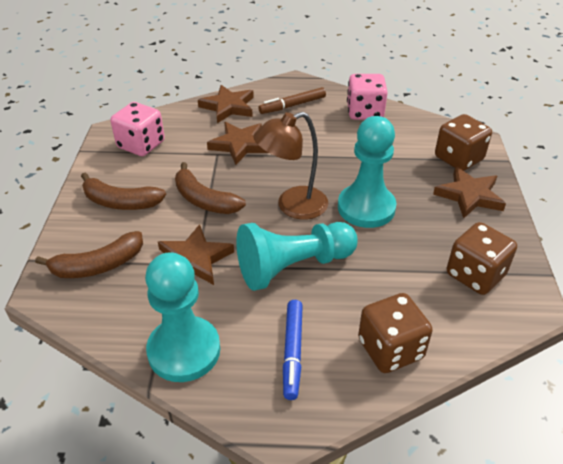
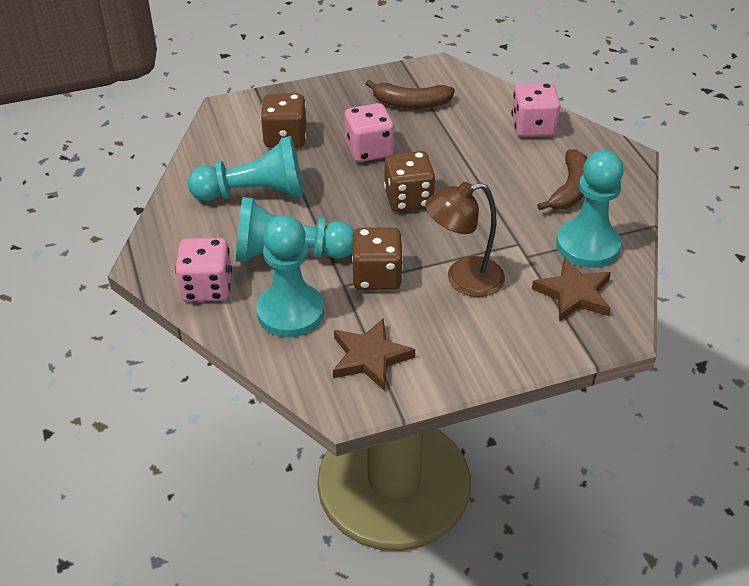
blue marker: [283,300,303,400] = 1 -> none = 0
brown banana: [35,231,143,278] [81,173,166,210] [175,162,246,214] = 3 -> [366,80,455,109] [537,149,587,210] = 2
brown marker: [258,87,326,114] = 1 -> none = 0
brown star: [158,224,234,285] [198,85,254,123] [207,122,268,165] [433,167,506,218] = 4 -> [333,318,415,391] [532,257,611,322] = 2
pink dice: [110,102,165,156] [347,74,388,120] = 2 -> [175,238,232,301] [344,103,394,162] [511,83,561,137] = 3
turquoise pawn: [145,252,220,382] [236,222,358,291] [338,116,397,228] = 3 -> [188,136,303,201] [236,197,354,262] [256,215,324,337] [556,150,624,268] = 4

